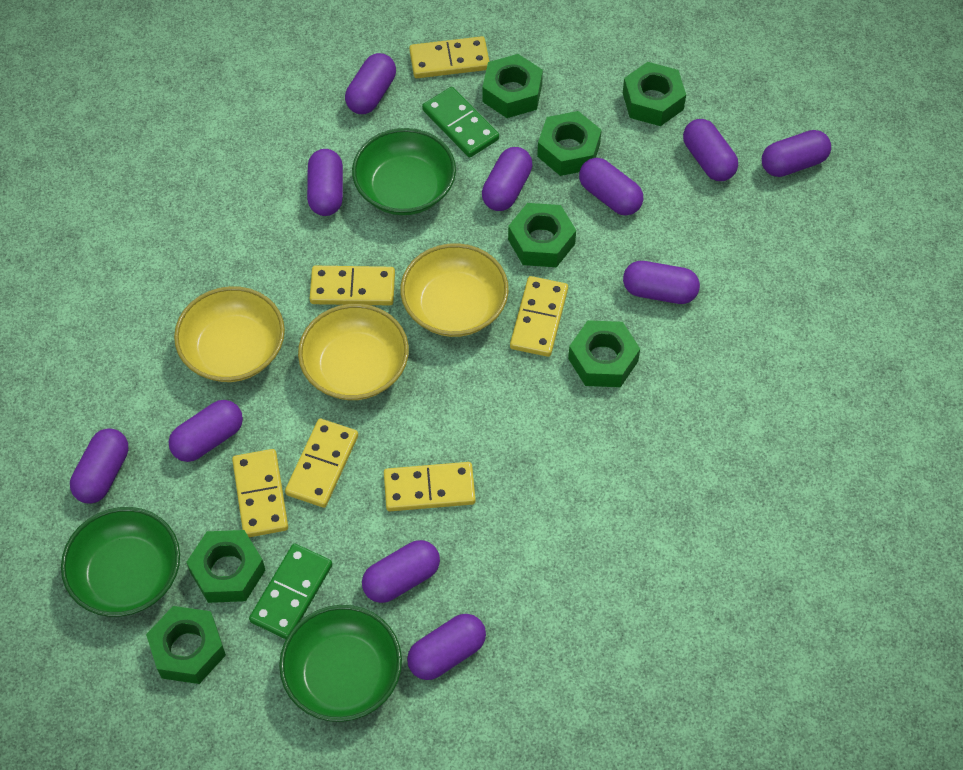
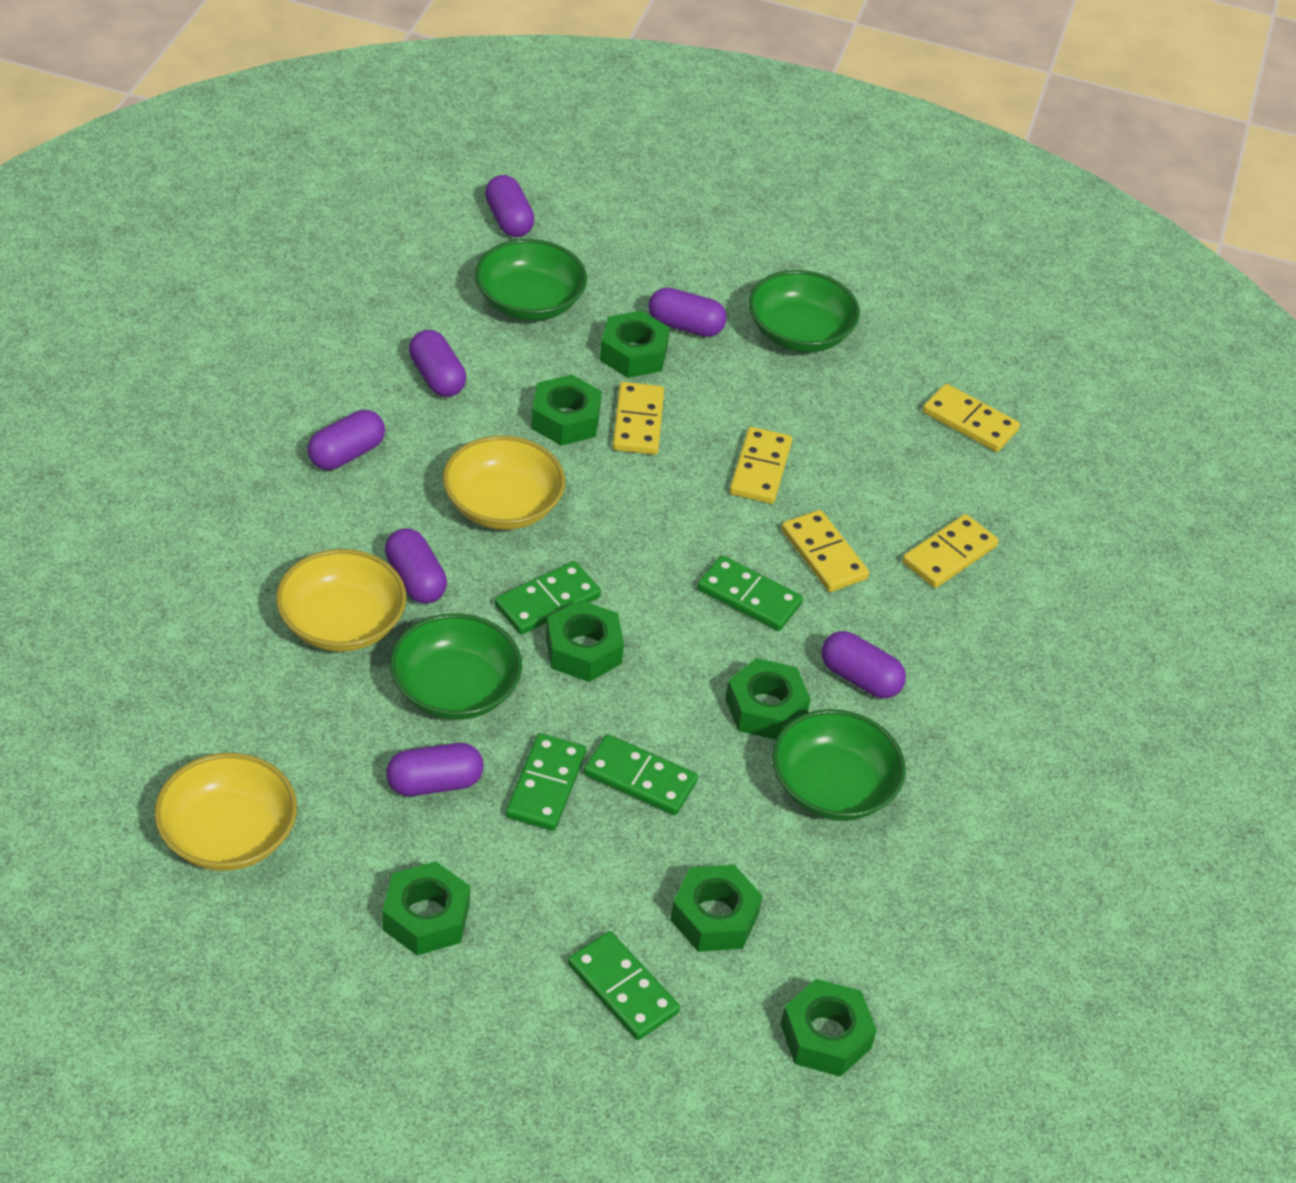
green bowl: [61,507,180,617] [279,605,402,722] [352,128,456,215] = 3 -> [390,613,522,720] [475,239,587,321] [749,270,860,353] [772,709,906,821] = 4
green domino: [249,544,332,639] [422,87,499,157] = 2 -> [494,561,601,634] [506,733,586,831] [568,931,680,1040] [583,734,698,815] [697,555,803,631] = 5
purple capsule: [70,428,128,504] [168,400,243,462] [307,149,343,216] [345,53,396,114] [362,540,440,603] [407,614,486,680] [482,147,533,211] [579,158,643,215] [623,261,700,304] [683,119,738,181] [762,130,831,177] = 11 -> [307,410,385,470] [385,528,447,604] [386,743,484,796] [409,330,466,397] [485,175,535,237] [648,287,727,337] [821,631,906,698] = 7
yellow domino: [232,449,288,537] [285,419,358,508] [310,266,395,305] [384,462,476,511] [409,36,489,78] [510,276,568,357] = 6 -> [612,382,664,455] [729,427,792,504] [781,510,869,592] [902,514,998,588] [923,384,1020,452] = 5

